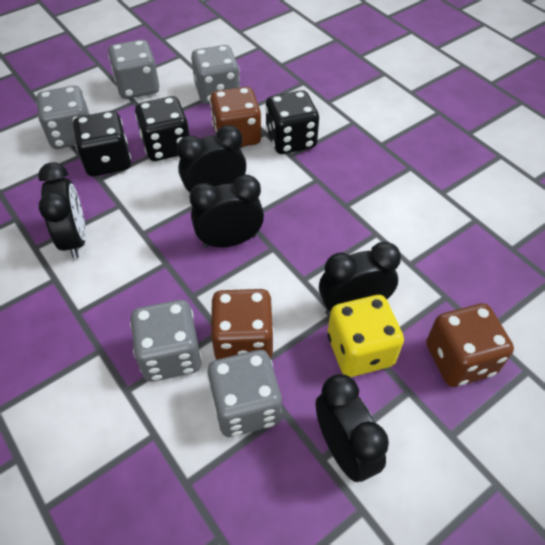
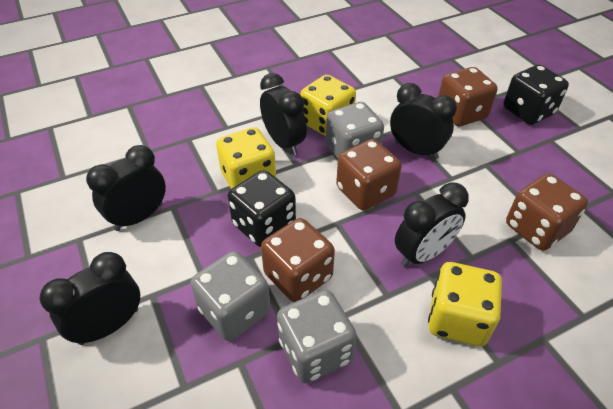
black dice: [73,111,131,176] [135,96,190,161] [265,90,319,154] = 3 -> [228,170,296,247] [503,65,569,125] = 2
brown dice: [210,87,261,147] [211,289,274,360] [426,303,514,387] = 3 -> [261,218,335,302] [336,139,402,211] [438,67,498,126] [506,173,588,251] = 4
grey dice: [37,86,90,149] [108,40,159,99] [130,300,202,382] [191,45,240,104] [207,350,282,437] = 5 -> [191,251,271,341] [277,290,357,383] [326,102,384,159] = 3
yellow dice: [327,295,404,377] = 1 -> [216,127,276,189] [300,75,356,136] [428,262,502,346] = 3

